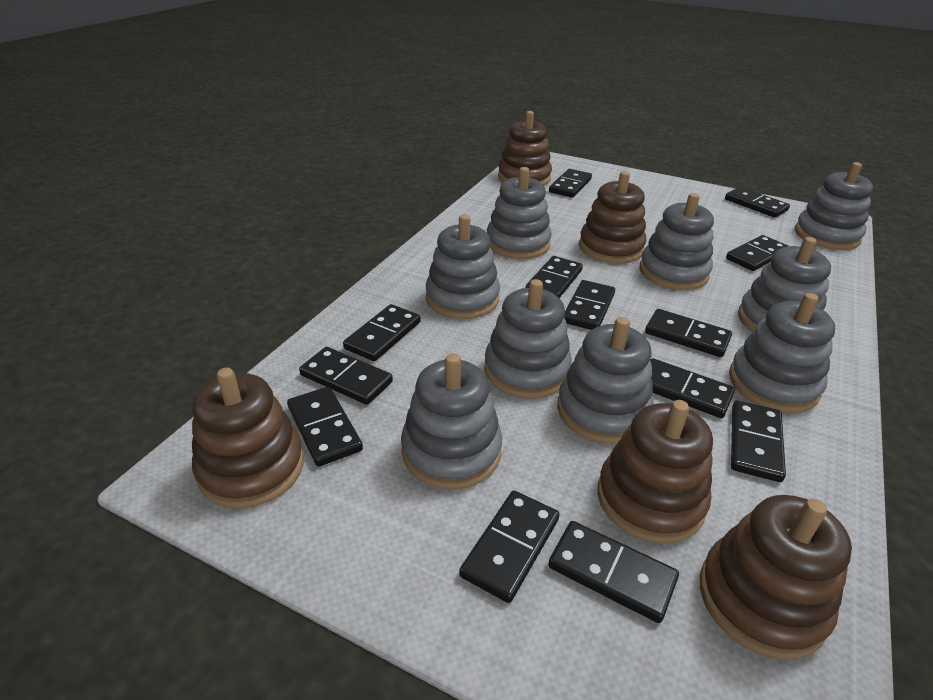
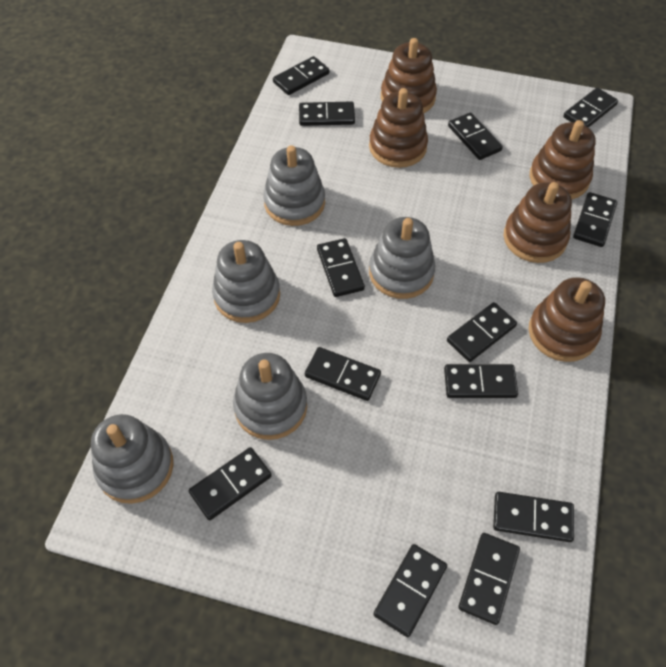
grey stacking toy: [401,353,502,490] [426,214,500,319] [484,279,572,399] [487,167,552,259] [557,317,653,444] [640,193,714,290] [729,293,835,413] [738,237,831,332] [795,162,873,250] = 9 -> [91,414,173,504] [212,240,280,323] [233,353,307,440] [263,145,325,226] [369,217,435,299] = 5

